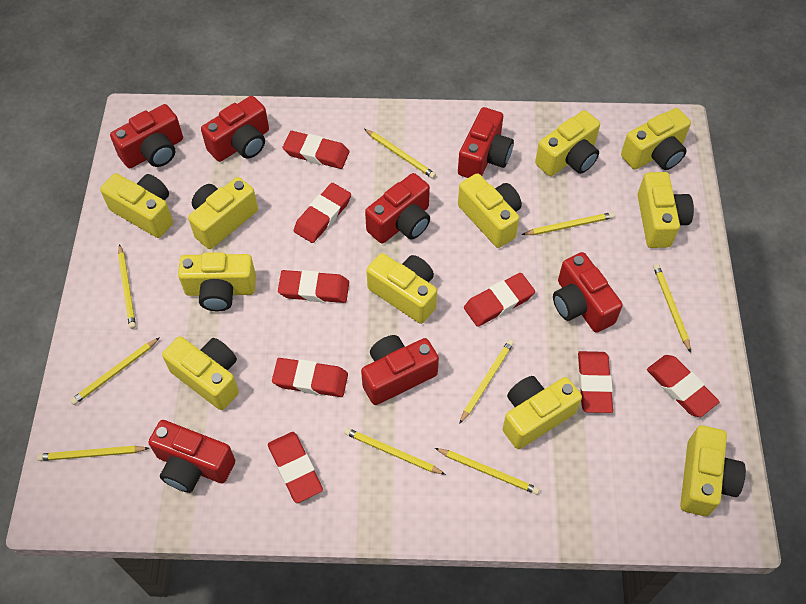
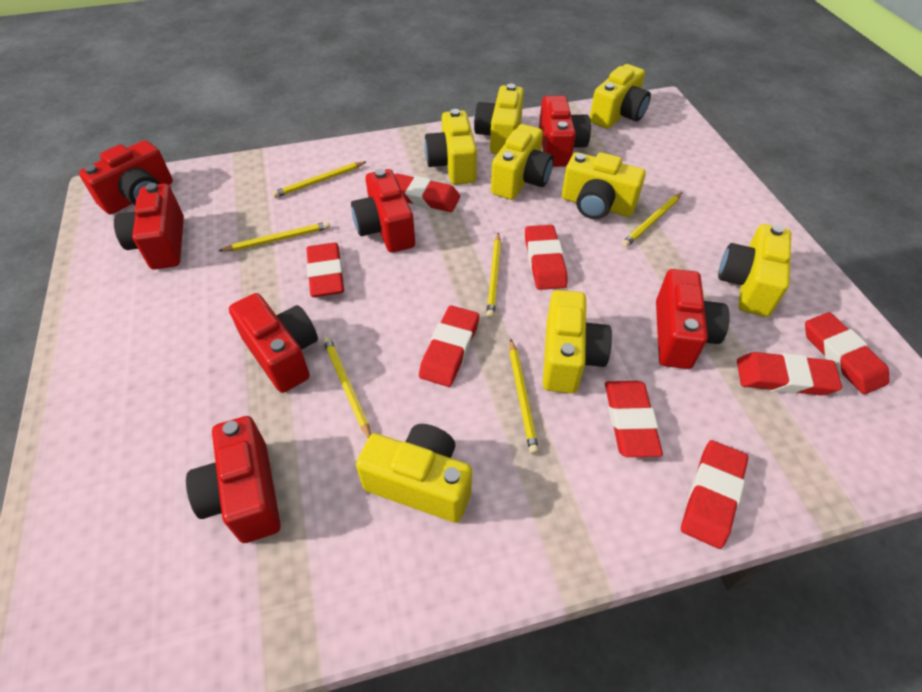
yellow camera: [100,173,173,238] [162,336,239,410] [178,252,256,311] [188,177,258,249] [366,253,437,324] [458,173,522,248] [502,376,582,449] [535,110,600,176] [621,108,691,170] [637,172,694,248] [680,425,746,516] = 11 -> [356,424,472,523] [424,109,477,185] [474,84,524,154] [491,124,554,200] [543,290,612,393] [562,152,646,219] [590,64,651,129] [718,224,791,317] = 8
yellow pencil: [37,446,149,461] [70,337,160,405] [118,244,136,329] [344,428,446,475] [364,129,436,179] [435,448,540,495] [459,340,514,424] [521,212,614,235] [653,264,691,353] = 9 -> [219,222,330,251] [272,161,366,198] [323,337,371,438] [486,233,501,318] [509,339,539,454] [622,193,682,248] = 6

